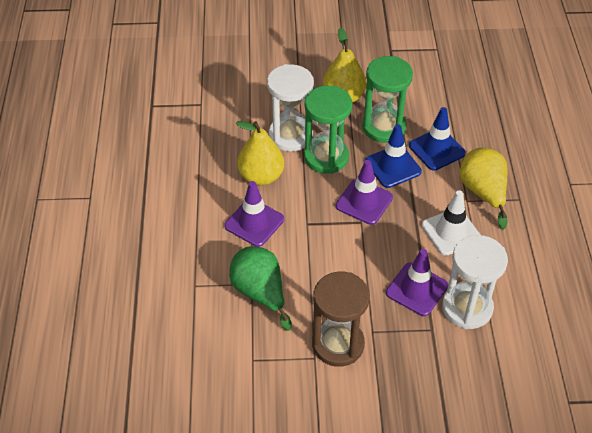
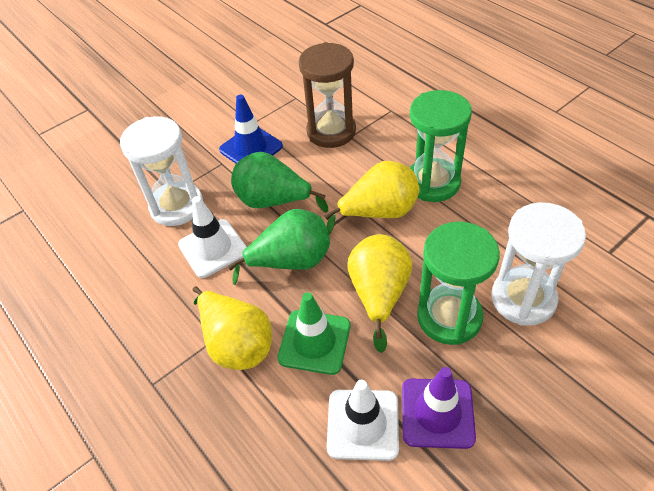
blue traffic cone: [365,124,422,188] [409,107,466,171] = 2 -> [219,95,283,163] = 1
green pear: [229,246,291,331] = 1 -> [228,209,330,285] [231,152,328,212] = 2
green traffic cone: none = 0 -> [277,292,350,375] = 1
purple traffic cone: [224,181,284,247] [336,160,393,225] [386,249,448,316] = 3 -> [402,367,476,449] = 1
white traffic cone: [422,190,481,256] = 1 -> [178,196,247,278] [327,380,399,461] = 2

